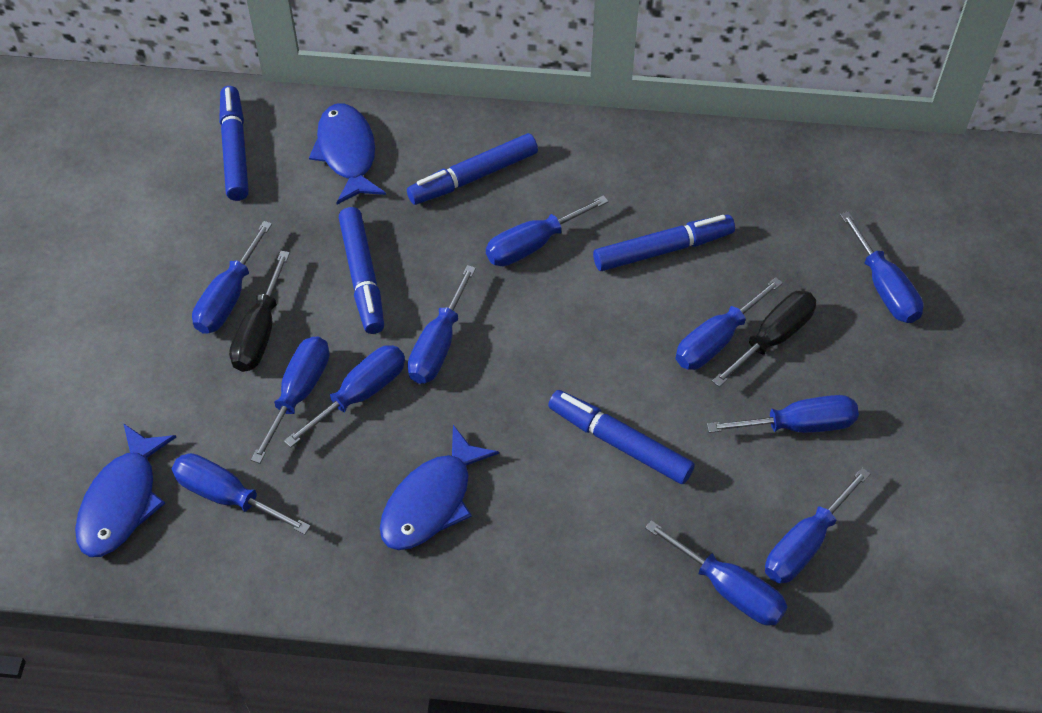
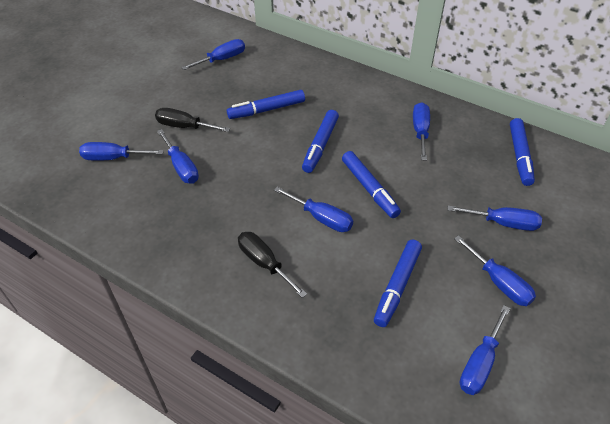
blue fish: [75,423,176,557] [309,103,386,204] [380,425,499,550] = 3 -> none = 0
blue screwdriver: [172,453,311,535] [192,221,272,334] [251,337,330,464] [284,345,405,448] [407,265,476,384] [486,195,609,266] [645,520,787,626] [676,277,783,370] [707,395,859,433] [765,468,871,584] [840,211,923,323] = 11 -> [79,142,164,161] [157,129,199,184] [181,39,245,70] [274,187,353,232] [413,102,430,161] [448,206,542,231] [454,235,536,306] [459,305,510,395] = 8

